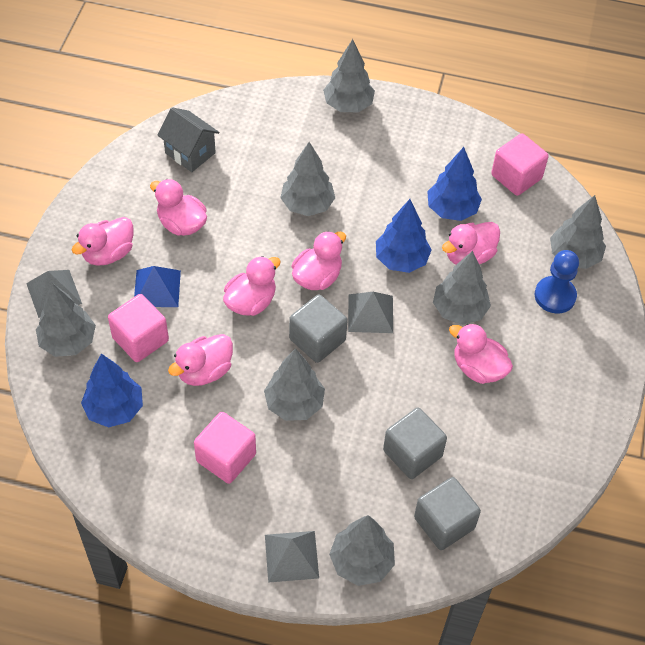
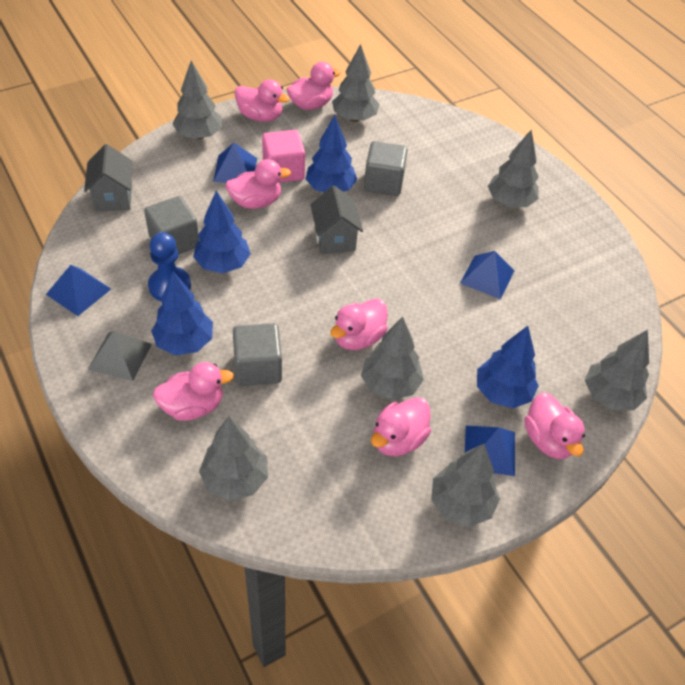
blue pyramid: [134,266,181,307] = 1 -> [46,265,111,316] [213,143,257,183] [460,251,514,299] [465,426,515,476] = 4
blue tree: [81,354,143,428] [376,199,431,273] [427,147,482,221] = 3 -> [151,271,213,355] [193,191,251,273] [305,115,357,192] [477,326,539,408] = 4
grey house: [157,107,220,172] = 1 -> [84,144,133,211] [310,186,363,254] = 2
grey pyramid: [26,270,82,318] [265,531,319,583] [348,292,393,333] = 3 -> [88,331,152,381] = 1
pink cube: [108,294,169,362] [194,412,256,484] [491,133,549,196] = 3 -> [262,130,305,183] = 1

